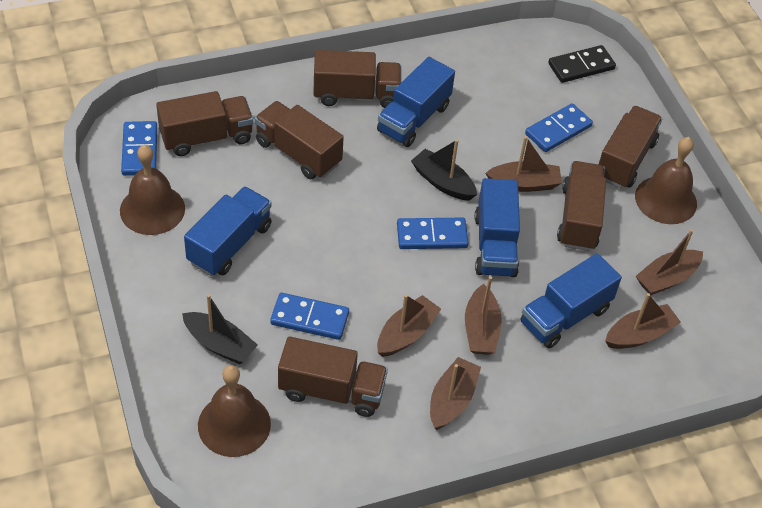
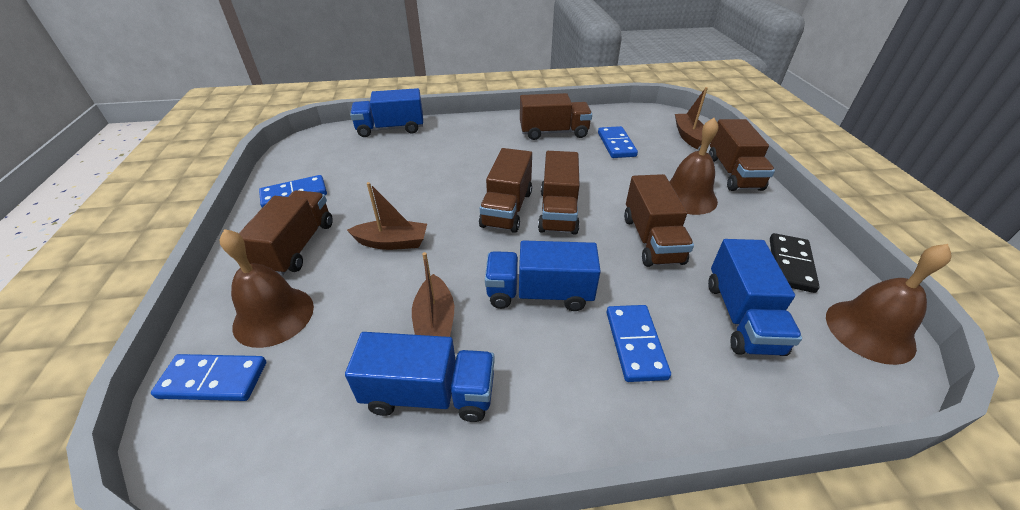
black boat: [182,294,258,364] [411,139,477,201] = 2 -> none = 0
brown boat: [377,294,441,357] [430,357,481,430] [465,276,502,355] [485,136,562,192] [605,293,681,349] [636,229,703,296] = 6 -> [347,182,427,250] [412,252,454,337] [675,87,708,149] = 3

